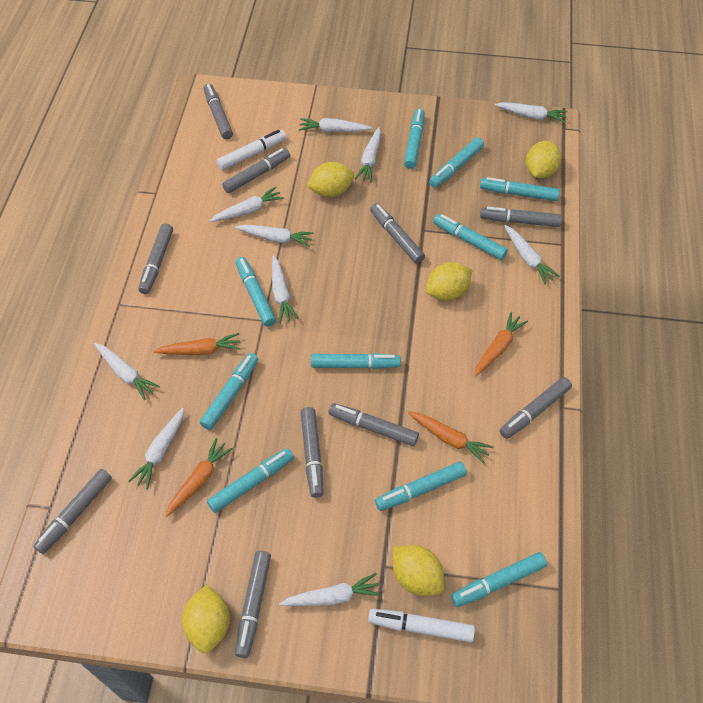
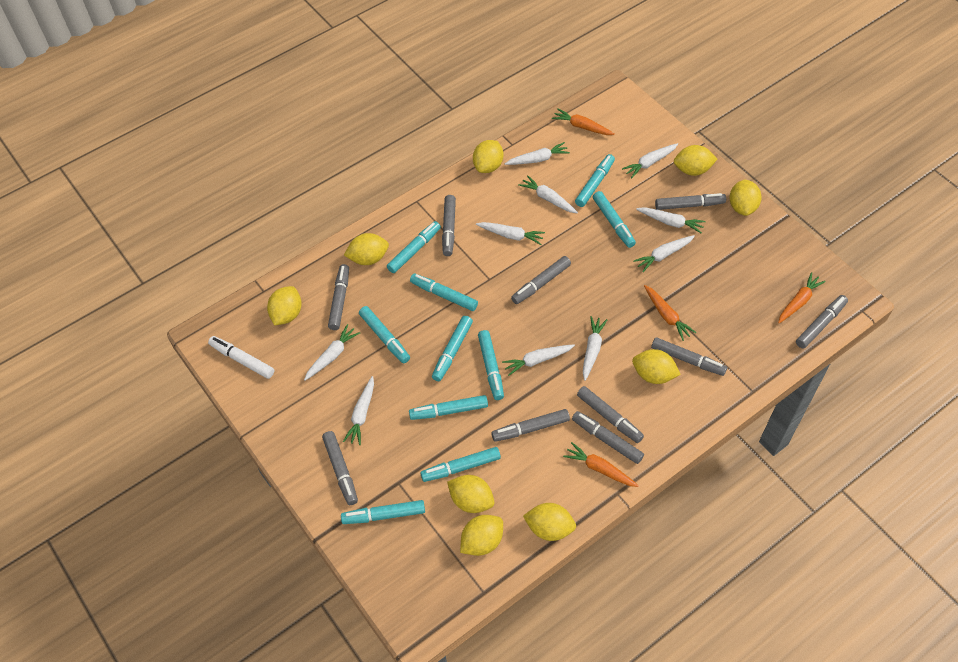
white marker: [217,130,286,170] [368,609,475,642] = 2 -> [208,336,274,379] = 1
yellow lemon: [182,585,230,653] [307,162,354,197] [393,545,444,596] [426,262,472,301] [526,141,561,178] = 5 -> [267,286,302,325] [344,233,389,265] [447,475,494,513] [460,515,503,556] [473,140,503,173] [523,503,576,541] [632,349,681,384] [674,145,717,176] [729,180,762,216] = 9

